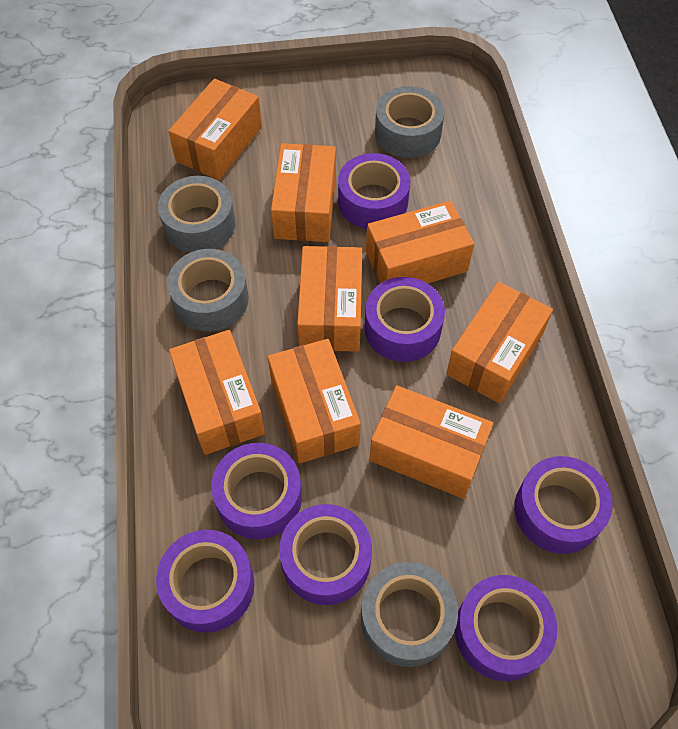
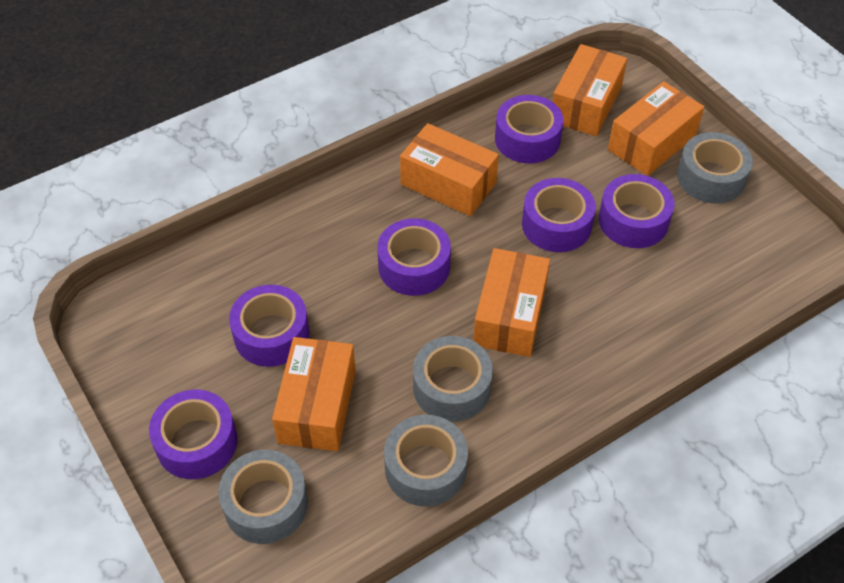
orange box: [168,79,262,180] [169,330,265,455] [268,339,361,464] [271,143,336,242] [297,246,362,352] [366,201,474,283] [370,385,493,499] [446,281,553,404] = 8 -> [272,337,356,451] [400,123,499,216] [473,248,550,357] [553,44,627,136] [608,81,704,176] = 5
purple tape: [156,530,255,633] [211,443,302,539] [279,504,372,605] [338,153,410,229] [364,277,445,362] [455,575,557,681] [514,456,613,554] = 7 -> [149,390,237,479] [229,285,309,367] [377,218,451,296] [495,95,563,163] [522,178,596,252] [599,174,674,248] = 6

